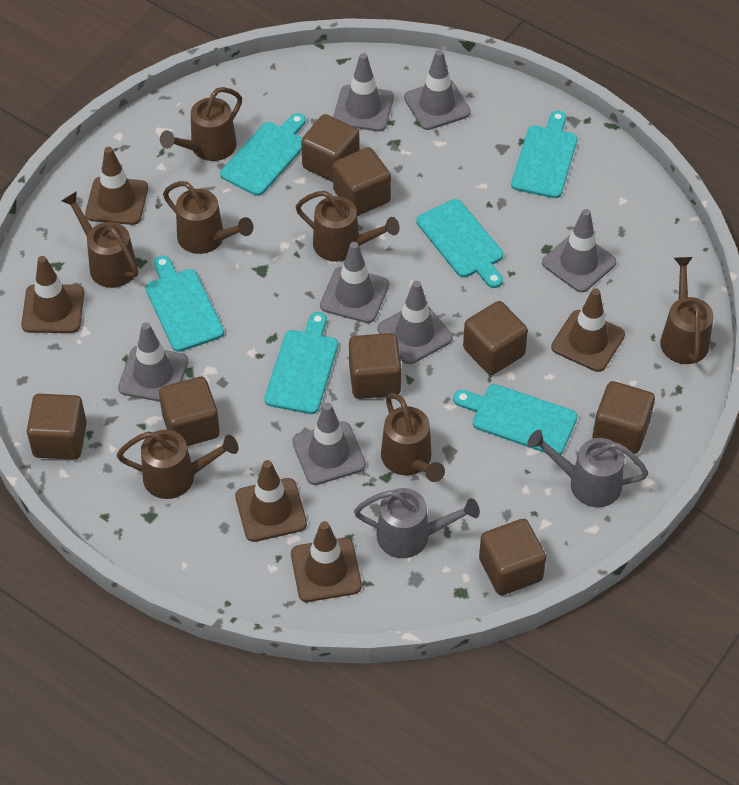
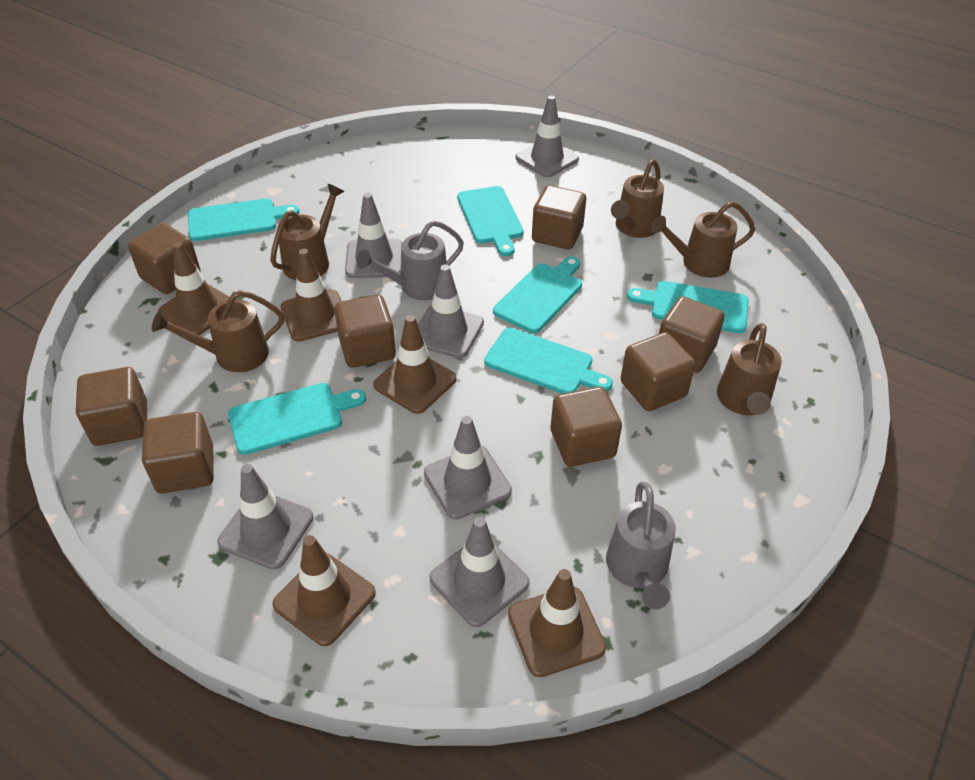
brown watering can: [62,191,138,288] [117,430,238,499] [160,87,242,161] [163,181,253,254] [295,191,400,262] [381,393,445,482] [660,257,714,364] = 7 -> [152,290,284,372] [270,184,344,280] [611,159,664,238] [651,201,755,278] [717,323,782,415] = 5
grey traffic cone: [118,322,188,402] [292,403,366,485] [320,242,389,323] [333,53,394,131] [378,281,453,364] [404,50,471,130] [542,209,616,292] = 7 -> [217,464,314,570] [345,193,402,278] [418,265,484,358] [424,416,512,519] [430,517,530,627] [515,95,579,177] = 6

